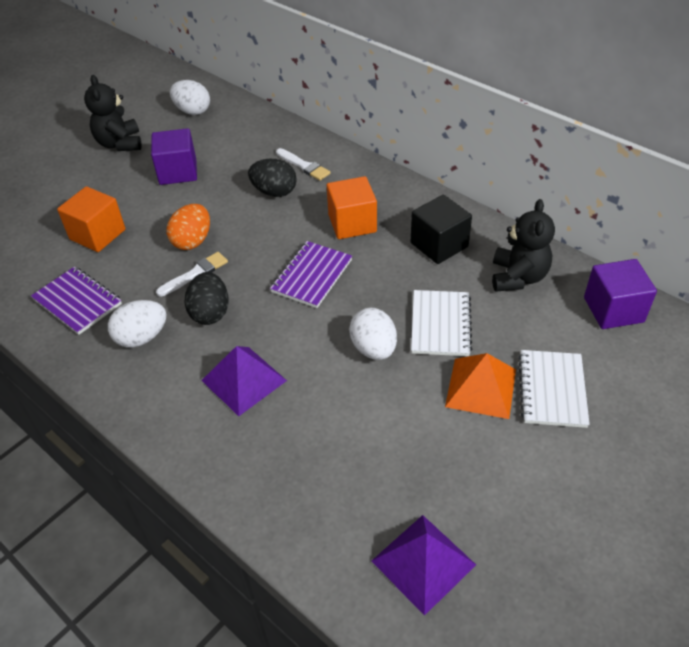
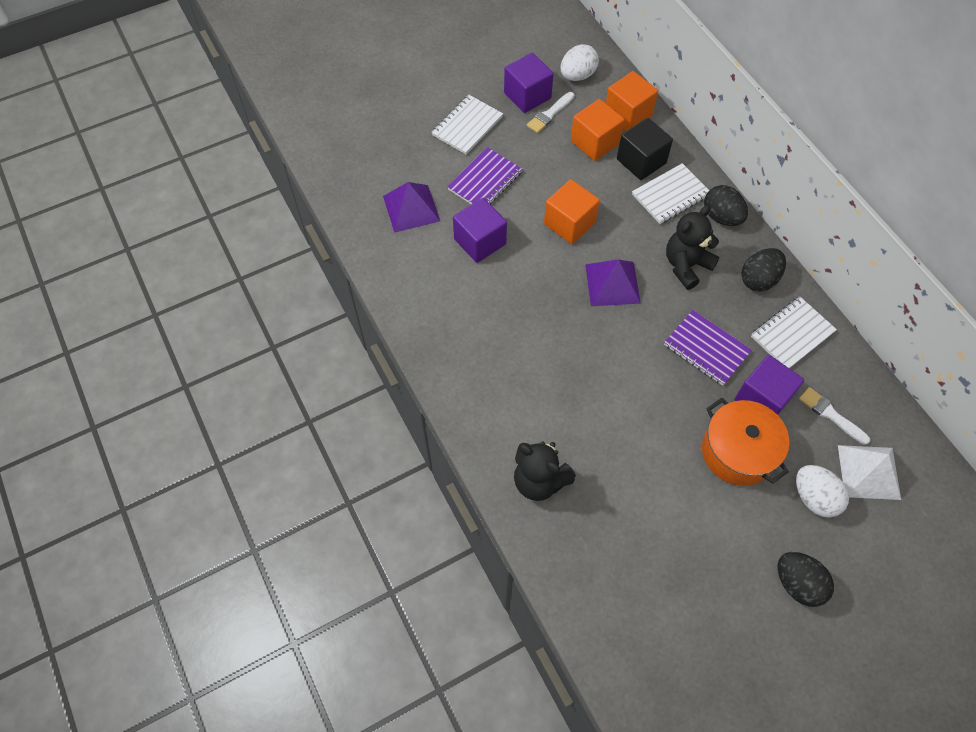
black egg: [184,272,229,325] [248,159,297,197] = 2 -> [704,185,748,226] [741,248,786,292] [778,552,834,607] = 3
orange cube: [57,186,125,252] [327,176,377,239] = 2 -> [544,179,600,244] [571,99,624,161] [606,71,658,131] = 3
orange egg: [167,204,210,250] = 1 -> none = 0
orange pot: none = 0 -> [702,398,789,486] = 1
orange pyramid: [445,353,516,419] = 1 -> none = 0
purple cube: [151,128,197,185] [584,259,657,329] = 2 -> [453,198,507,263] [504,53,553,113] [735,355,804,415] = 3
white egg: [108,300,166,348] [170,80,210,115] [349,308,397,360] = 3 -> [561,44,599,81] [796,465,849,518] = 2
white notebook: [411,290,472,356] [518,350,590,428] = 2 -> [432,95,503,154] [632,163,709,224] [751,297,837,368] = 3
white pyramid: none = 0 -> [838,445,901,500] = 1

